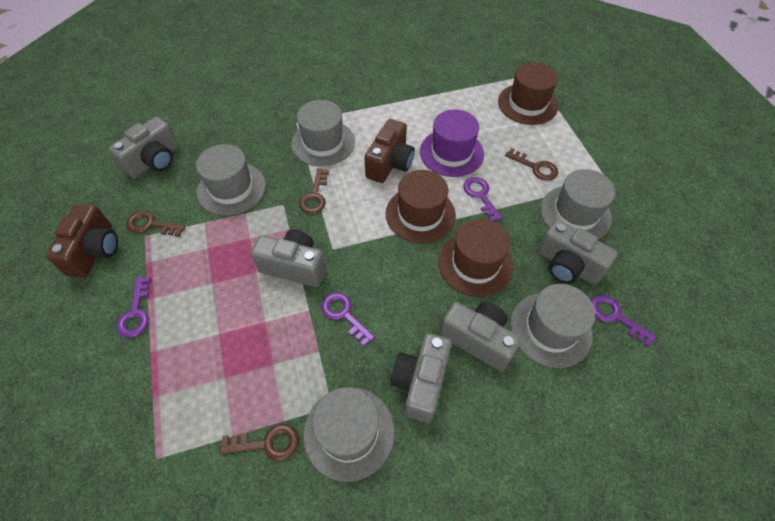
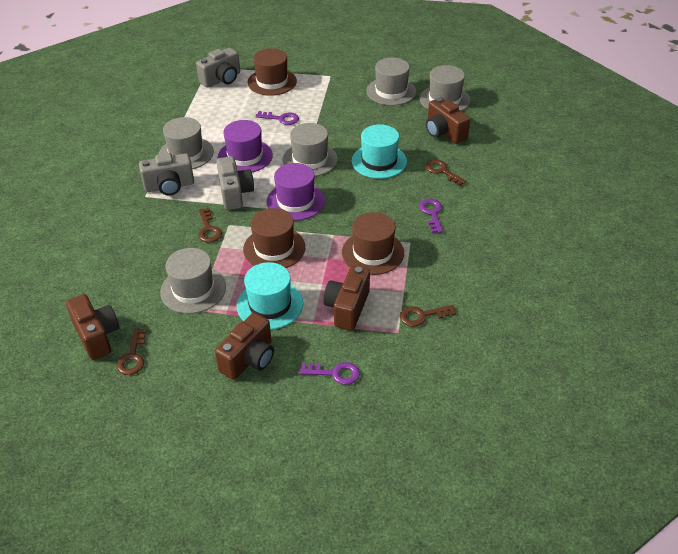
brown camera: [46,203,118,278] [365,119,415,183] = 2 -> [66,294,120,360] [215,313,274,380] [323,266,370,331] [426,97,470,144] = 4
grey camera: [109,117,179,178] [251,230,326,287] [390,333,452,423] [440,302,521,371] [538,220,618,285] = 5 -> [139,153,194,196] [196,48,240,88] [217,156,254,210] = 3
purple hat: [420,109,484,177] = 1 -> [218,120,273,172] [266,163,325,221] = 2
purple key: [116,277,151,338] [321,292,375,347] [463,177,502,221] [591,295,656,347] = 4 -> [256,111,299,125] [299,362,360,385] [419,199,443,233] = 3
turquoise hat: none = 0 -> [237,262,303,330] [352,124,407,179] = 2

